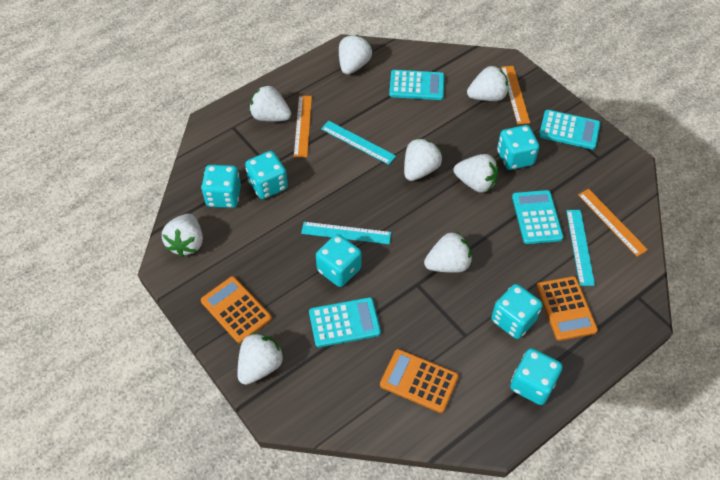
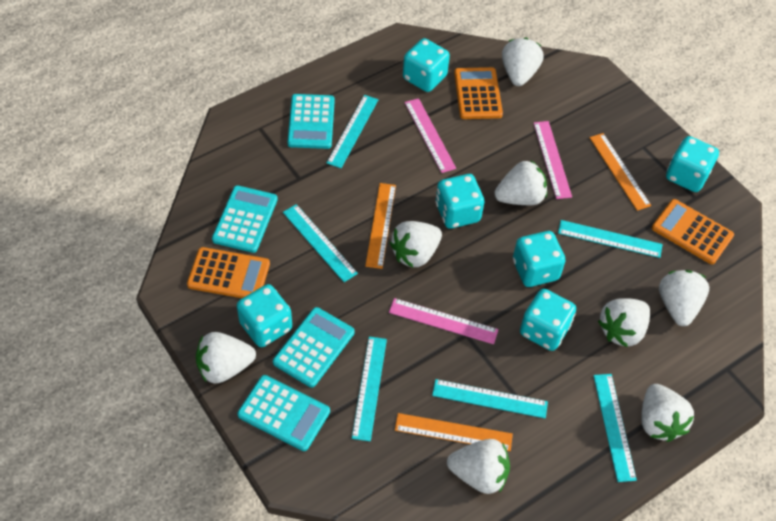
pink ruler: none = 0 -> [389,298,498,344] [405,98,456,173] [534,121,572,199] = 3
turquoise ruler: [301,222,391,244] [321,121,396,165] [566,210,595,286] = 3 -> [283,204,358,282] [327,95,378,168] [352,337,387,441] [432,379,548,418] [558,220,662,258] [593,374,637,482] = 6

